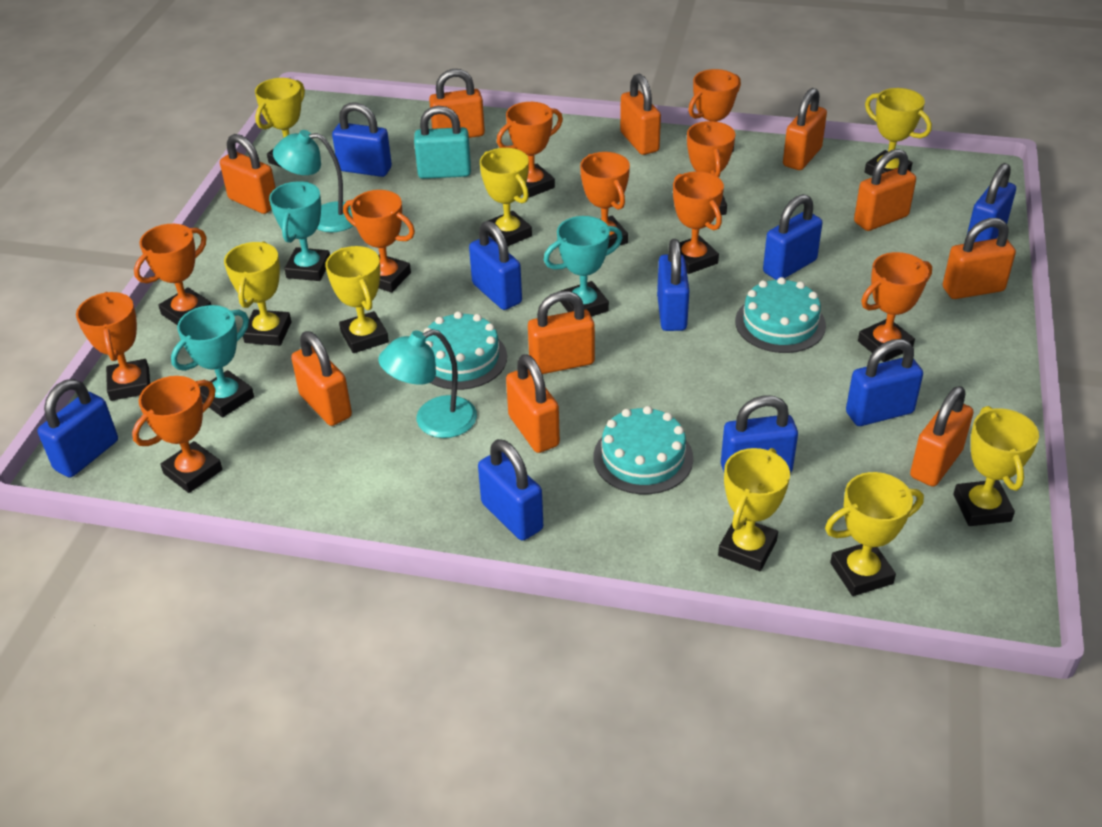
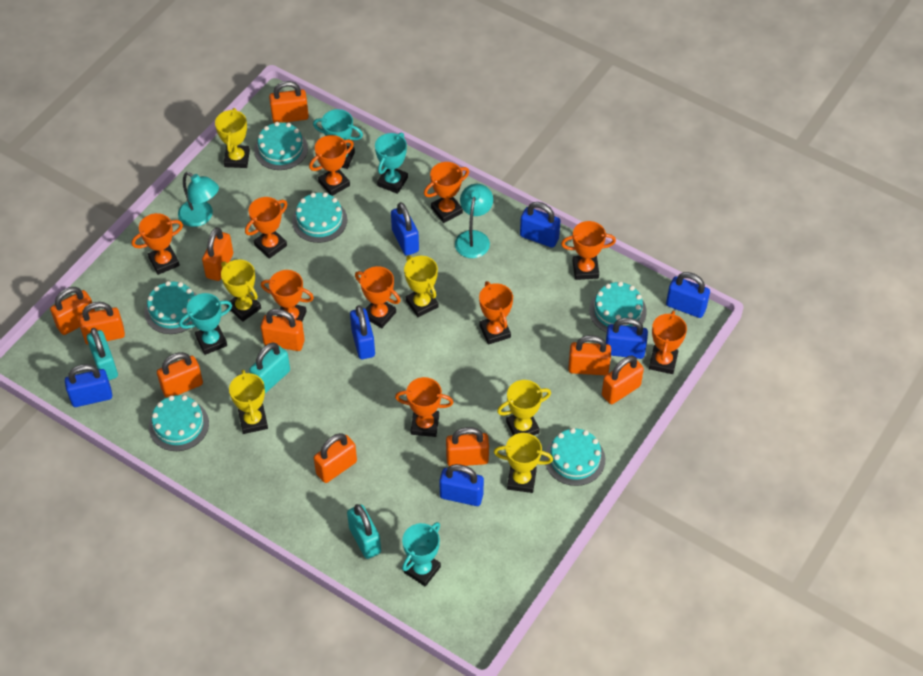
blue padlock: [37,379,118,477] [332,102,392,177] [469,221,522,310] [478,439,543,540] [657,239,689,331] [721,395,798,473] [763,194,822,280] [846,339,923,426] [967,163,1016,242] = 9 -> [65,364,112,407] [350,305,375,359] [391,202,419,256] [439,464,484,506] [520,202,561,248] [606,318,648,359] [666,272,710,318] = 7
turquoise cake: [424,311,507,390] [593,406,693,494] [735,277,826,353] = 3 -> [144,281,196,334] [149,395,209,451] [254,122,308,170] [292,192,347,243] [545,428,605,486] [589,281,647,332] = 6
turquoise padlock: [414,106,471,179] = 1 -> [87,328,118,380] [249,343,290,393] [347,504,381,559] = 3
turquoise trophy: [171,305,254,417] [269,181,330,281] [543,216,623,317] = 3 -> [179,293,232,355] [313,109,363,169] [375,133,408,194] [402,522,441,587] = 4
yellow trophy: [224,241,291,346] [255,78,305,167] [325,246,389,353] [480,148,532,246] [718,448,790,571] [825,472,924,596] [865,88,932,176] [953,406,1039,526] = 8 -> [215,108,250,168] [221,260,261,322] [229,370,268,434] [404,255,439,317] [494,433,553,493] [497,380,551,435] = 6

